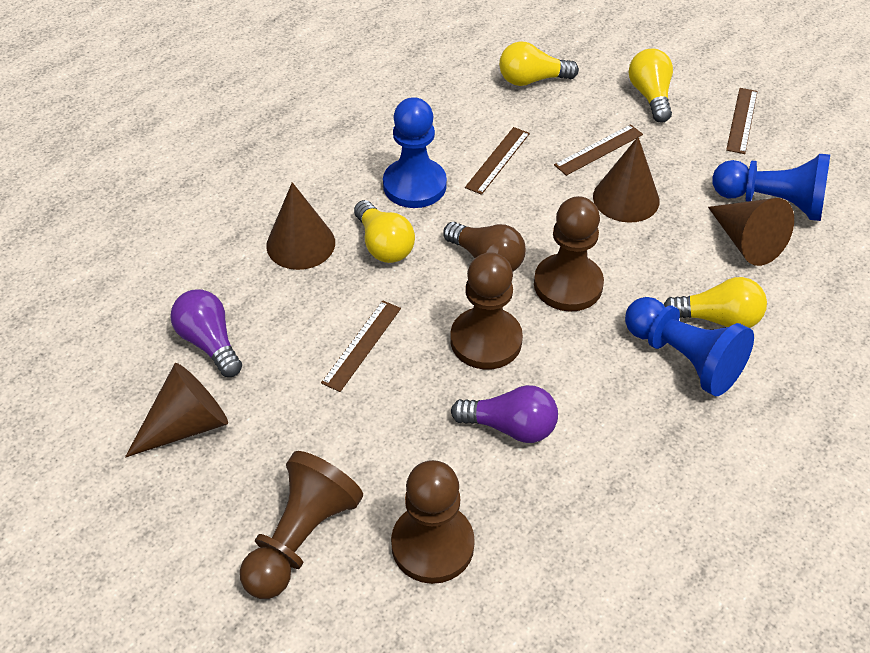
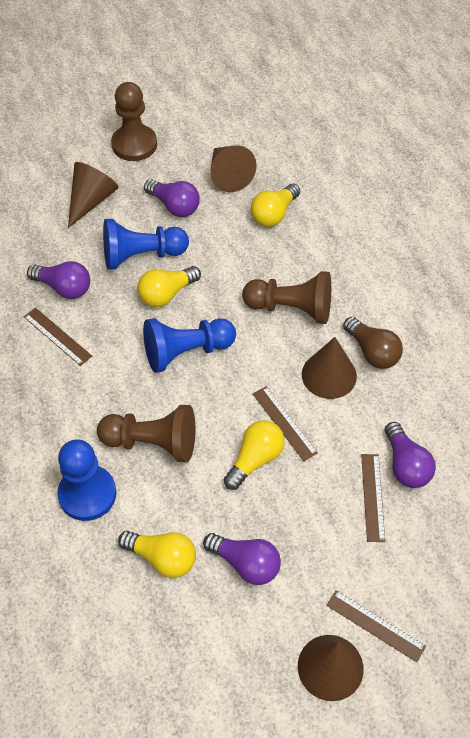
brown pawn: [240,451,363,599] [391,460,475,584] [450,252,523,370] [534,196,604,311] = 4 -> [97,405,195,462] [111,82,157,161] [242,271,331,324] = 3
purple light bulb: [170,289,242,377] [451,385,558,443] = 2 -> [27,261,90,299] [144,179,200,217] [203,533,281,585] [385,422,436,488] = 4

